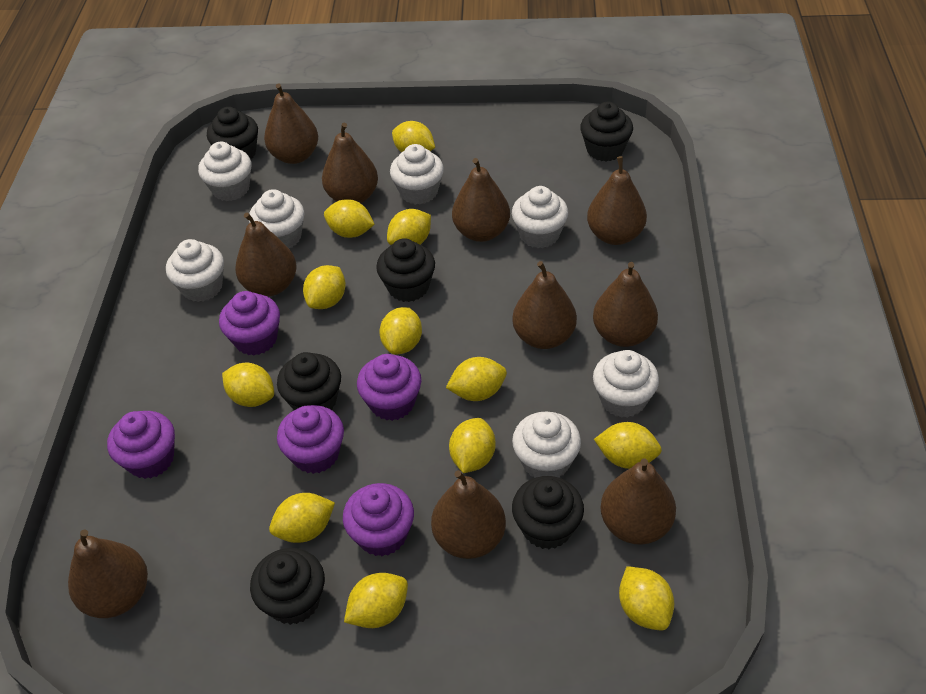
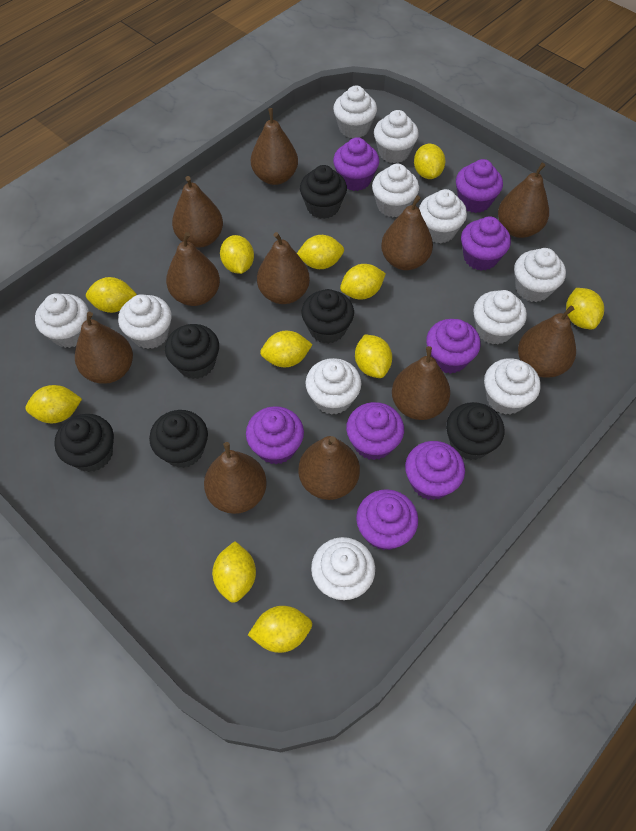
brown pear: [68,529,148,618] [235,212,297,296] [264,83,318,164] [322,123,378,203] [431,470,506,559] [452,158,510,242] [512,261,577,349] [587,156,647,245] [593,262,658,347] [600,459,676,545] = 10 -> [75,312,133,384] [166,232,220,306] [172,176,223,248] [204,442,267,514] [251,108,298,185] [257,232,310,304] [298,436,360,500] [381,196,433,270] [392,346,450,420] [498,163,549,238] [518,305,576,378] = 11
purple cupcake: [107,411,175,479] [219,291,280,356] [277,405,344,474] [343,483,414,556] [357,354,421,421] = 5 -> [246,406,304,464] [333,137,379,191] [346,402,404,460] [356,489,418,550] [405,441,465,500] [426,319,481,374] [456,159,503,213] [461,216,511,271] = 8
white cupcake: [166,239,224,302] [198,142,251,201] [249,189,305,248] [390,144,444,205] [512,186,568,248] [512,411,581,478] [593,350,659,418] = 7 -> [35,293,89,348] [118,294,172,349] [305,358,361,415] [311,537,375,600] [333,86,377,138] [372,164,419,217] [374,110,419,163] [419,189,467,243] [473,290,527,345] [484,358,541,415] [514,248,566,302] = 11
yellow lemon: [222,363,274,407] [269,493,335,543] [303,265,346,309] [324,199,375,238] [344,573,408,628] [379,307,422,355] [387,209,431,245] [392,121,435,153] [446,357,507,401] [449,418,496,473] [594,422,662,469] [619,566,674,630] = 12 -> [25,385,82,423] [86,277,137,313] [212,541,256,603] [220,235,254,274] [248,606,312,653] [260,331,313,367] [297,235,344,269] [340,264,386,300] [355,334,392,378] [414,144,446,179] [566,288,604,329] = 11

